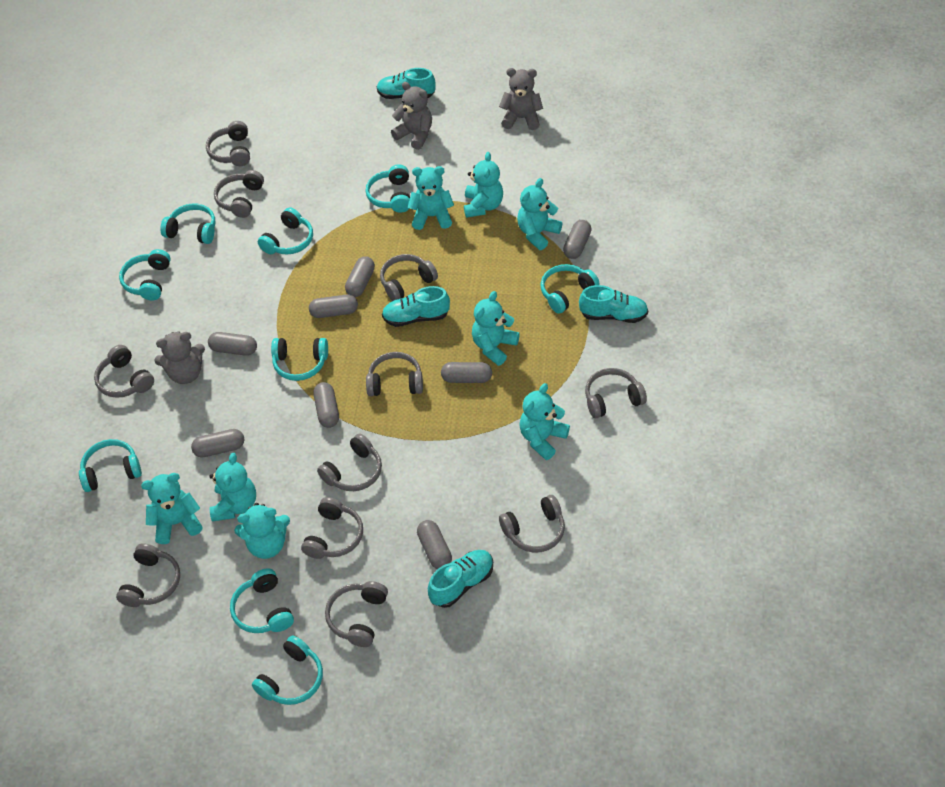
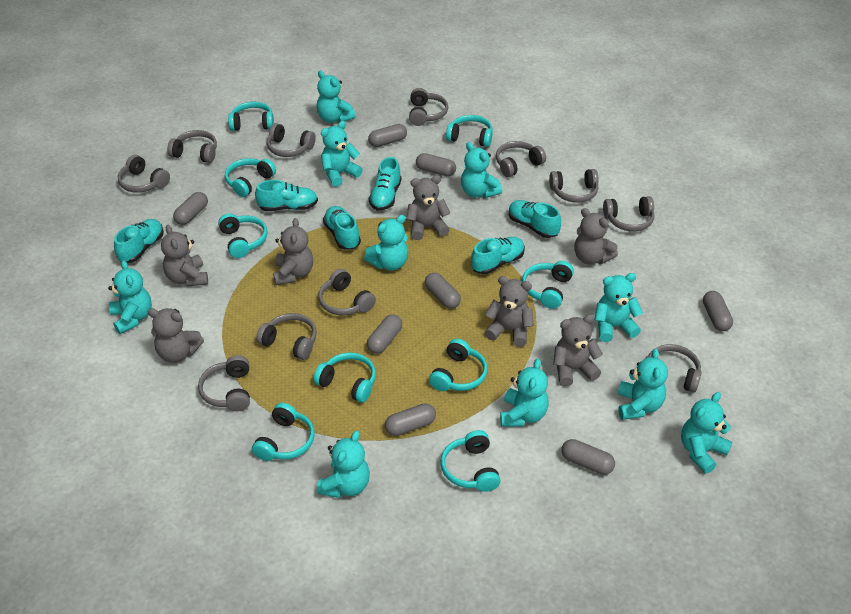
grey teddy bear: [154,331,205,384] [391,82,432,150] [499,68,543,130] = 3 -> [148,308,204,363] [161,225,208,287] [273,218,313,285] [406,175,451,240] [485,276,534,347] [553,315,603,386] [574,208,618,265] = 7
turquoise shoe: [377,68,436,99] [382,286,450,327] [428,550,493,608] [579,285,648,323] = 4 -> [114,219,164,263] [255,180,318,211] [323,206,361,250] [369,157,401,211] [471,237,525,274] [509,200,561,238] = 6
turquoise teddy bear: [141,473,203,544] [210,453,256,521] [234,503,290,559] [407,166,454,230] [464,152,503,218] [472,291,520,366] [517,178,563,250] [519,383,570,460] = 8 -> [108,260,152,334] [317,71,356,123] [317,430,370,498] [321,121,363,187] [364,215,408,271] [461,142,502,198] [500,358,549,427] [595,273,643,342] [618,348,668,420] [681,392,732,474] = 10

